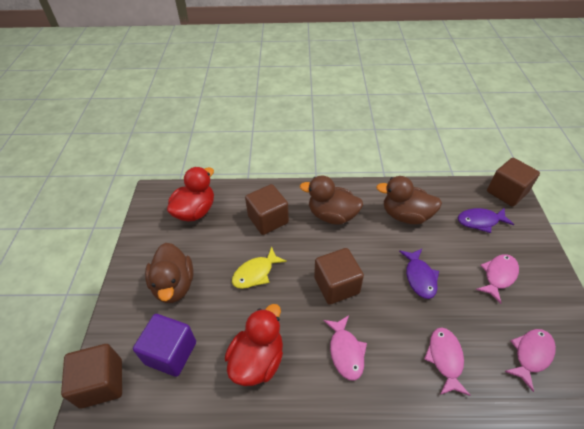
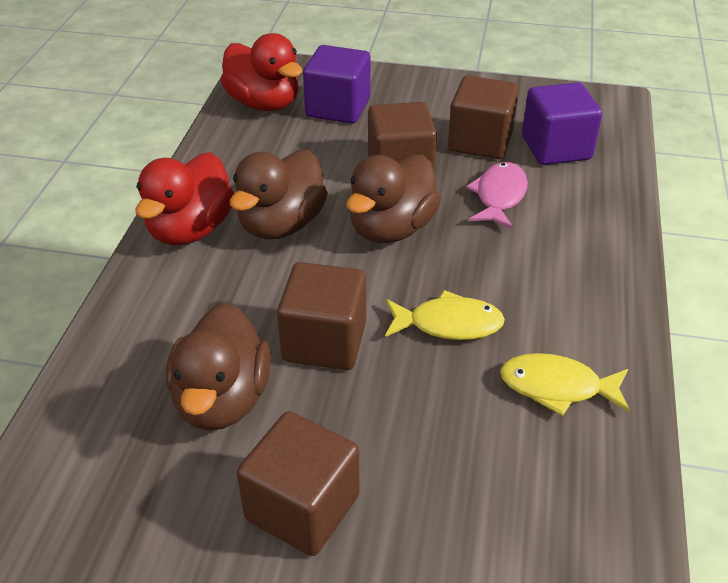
pink fish: [323,315,367,381] [424,327,471,396] [476,254,519,304] [504,329,556,392] = 4 -> [466,162,528,229] = 1
purple cube: [133,314,196,377] = 1 -> [303,45,370,124] [522,82,602,165] = 2
purple fish: [399,249,439,299] [458,208,514,233] = 2 -> none = 0
yellow fish: [232,247,287,289] = 1 -> [385,290,505,340] [500,353,630,416] = 2

